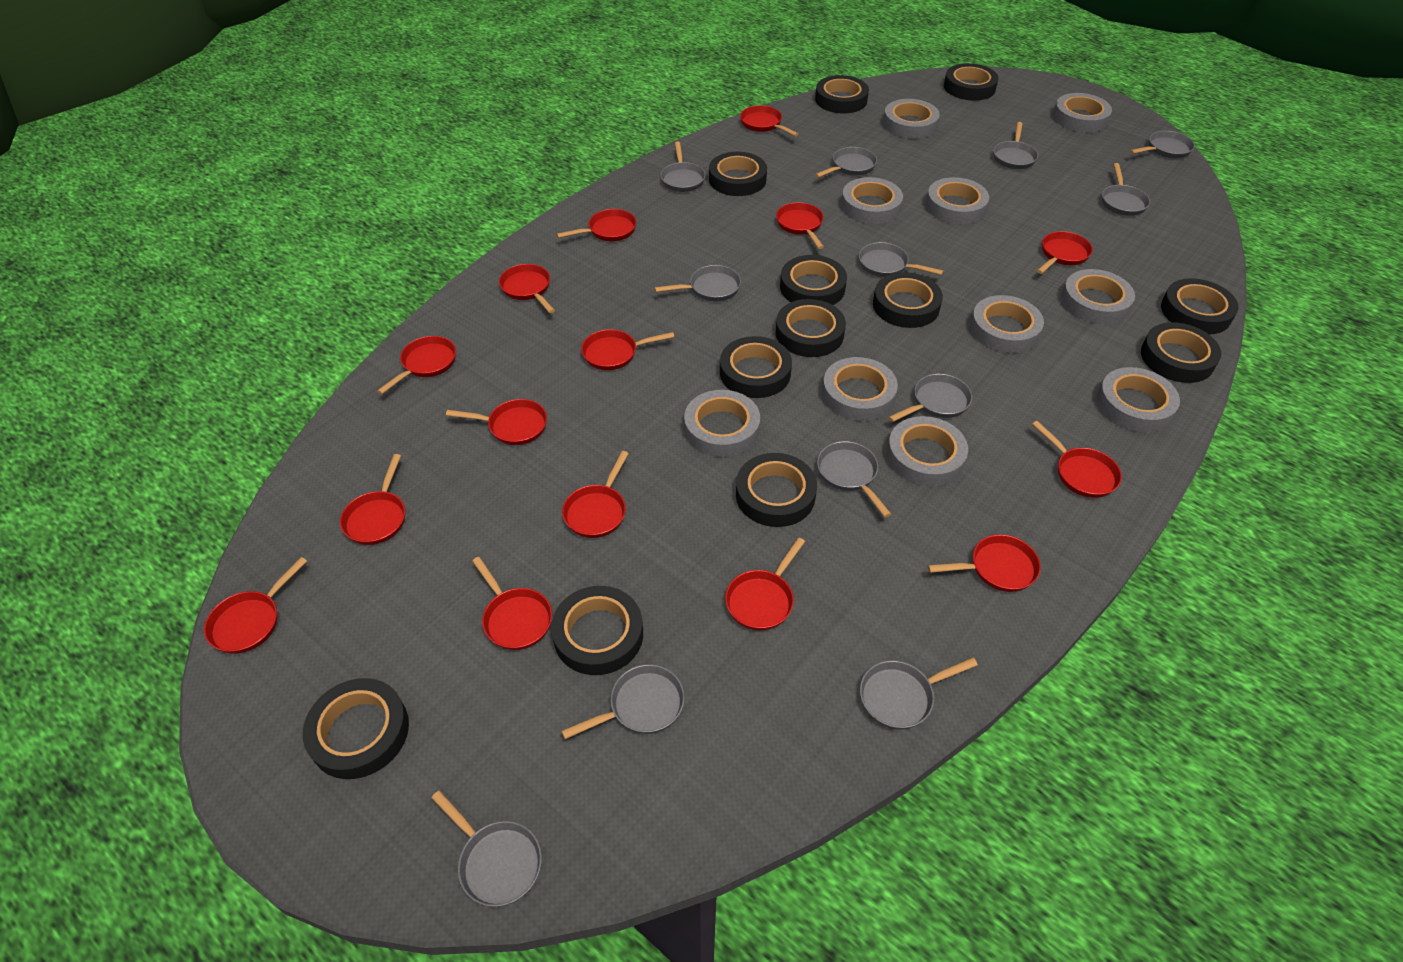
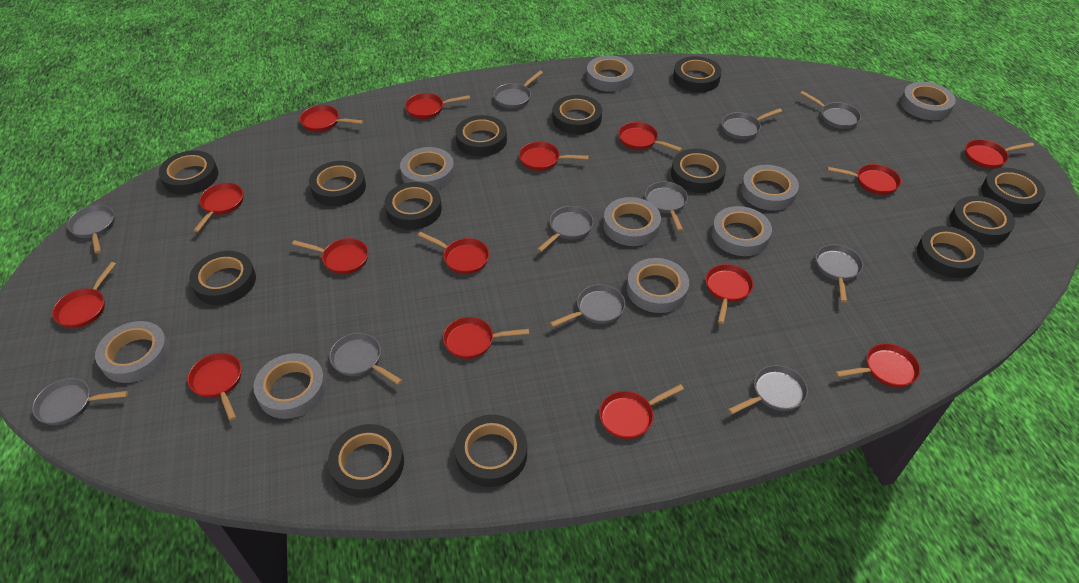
black tape: [303,678,409,779] [551,586,643,675] [709,152,767,196] [720,336,792,398] [736,453,817,527] [775,299,846,357] [780,255,847,305] [815,75,869,113] [873,272,943,328] [944,63,999,101] [1141,322,1221,383] [1161,278,1238,334] = 12 -> [159,150,218,195] [189,251,256,305] [309,161,366,206] [328,424,404,498] [384,182,442,230] [454,415,527,487] [455,115,507,157] [552,95,602,134] [671,149,726,193] [673,56,722,93] [917,226,984,278] [949,196,1015,245] [981,168,1046,214] = 13
grey pan: [431,790,542,907] [561,664,685,739] [655,265,741,301] [660,142,706,192] [815,147,877,178] [817,441,891,517] [859,242,943,277] [860,658,978,730] [888,374,972,422] [993,122,1038,169] [1102,163,1150,216] [1130,131,1195,158] = 12 -> [32,378,128,425] [67,205,115,253] [329,333,402,385] [494,71,543,109] [538,206,594,252] [550,284,625,327] [645,181,688,231] [721,108,782,140] [728,365,808,414] [800,91,861,129] [816,244,863,303] = 11
grey tape: [684,390,760,457] [822,357,898,421] [841,177,903,224] [883,99,940,139] [887,416,968,486] [926,177,989,224] [970,295,1044,353] [1053,93,1112,132] [1061,269,1135,324] [1097,367,1180,432] = 10 -> [95,321,170,383] [253,353,326,419] [400,147,455,190] [586,55,634,92] [603,197,661,246] [627,258,689,313] [712,206,772,256] [741,165,799,211] [901,82,956,120] = 9

